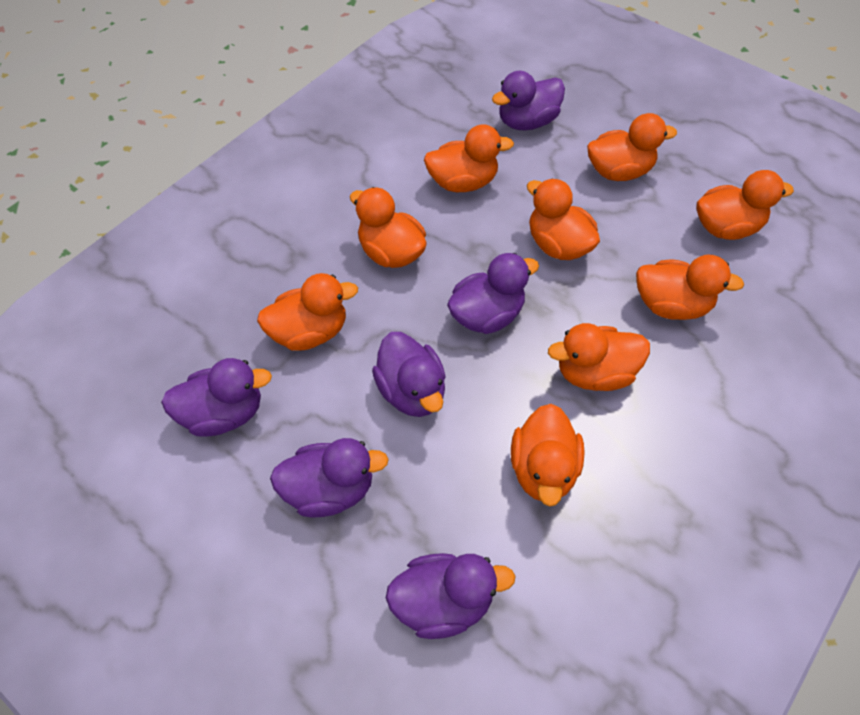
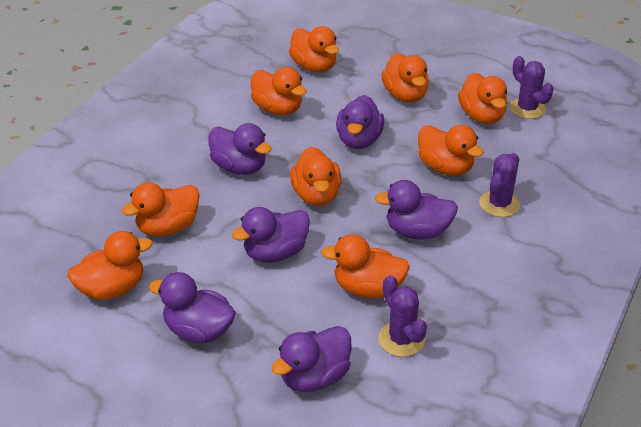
purple cactus: none = 0 -> [378,275,427,357] [479,153,520,217] [509,56,554,119] = 3

